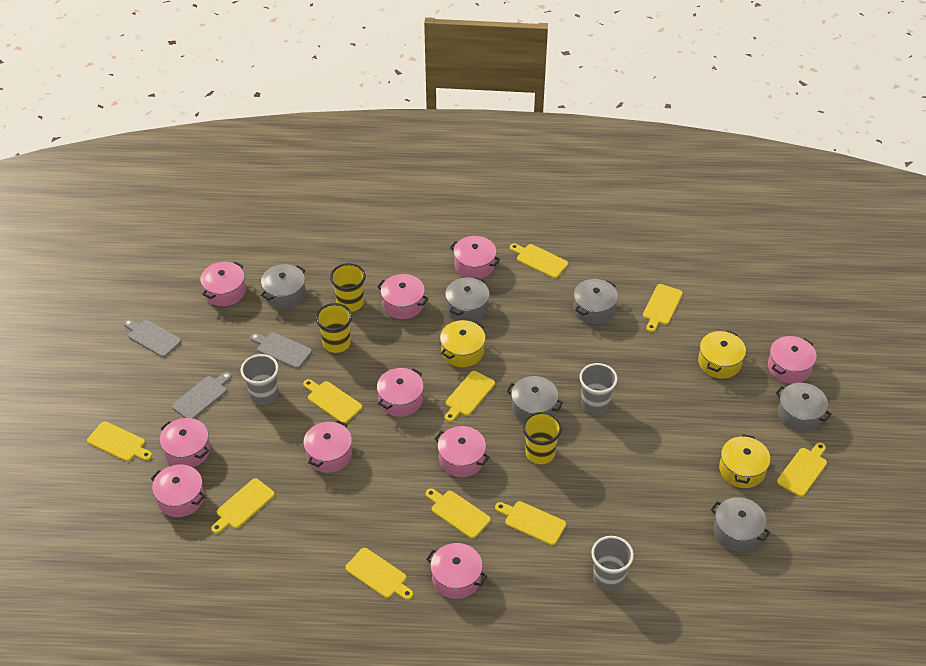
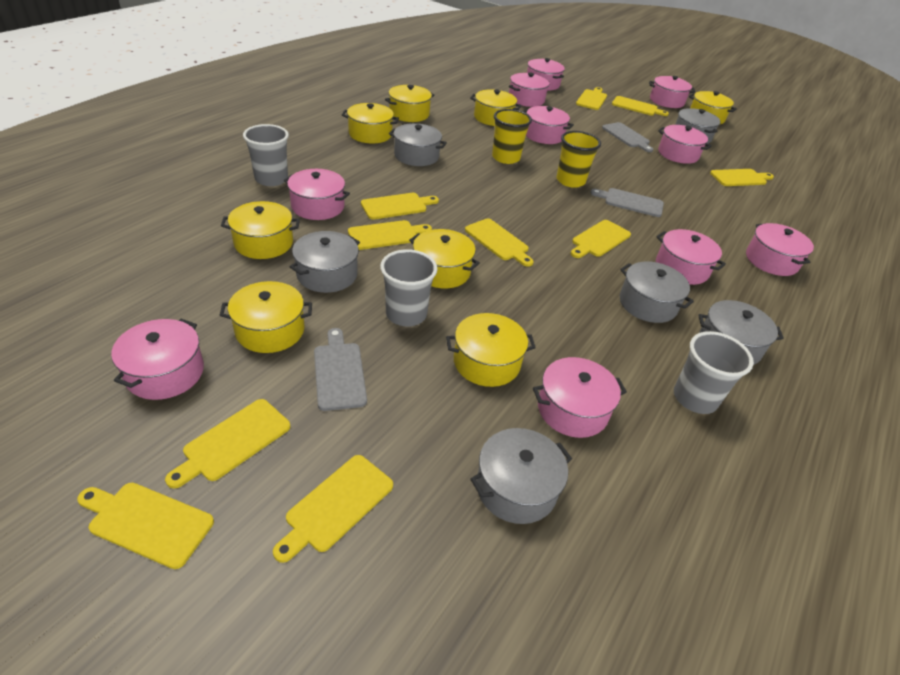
yellow cup: [316,303,352,353] [330,263,366,312] [523,412,562,464] = 3 -> [492,109,532,164] [556,131,601,188] = 2
yellow pot: [440,320,486,367] [698,331,746,379] [719,434,770,488] = 3 -> [220,281,312,353] [221,201,300,259] [342,103,399,143] [385,85,434,122] [409,229,480,288] [446,313,536,387] [470,89,522,126] [689,91,737,124] = 8

